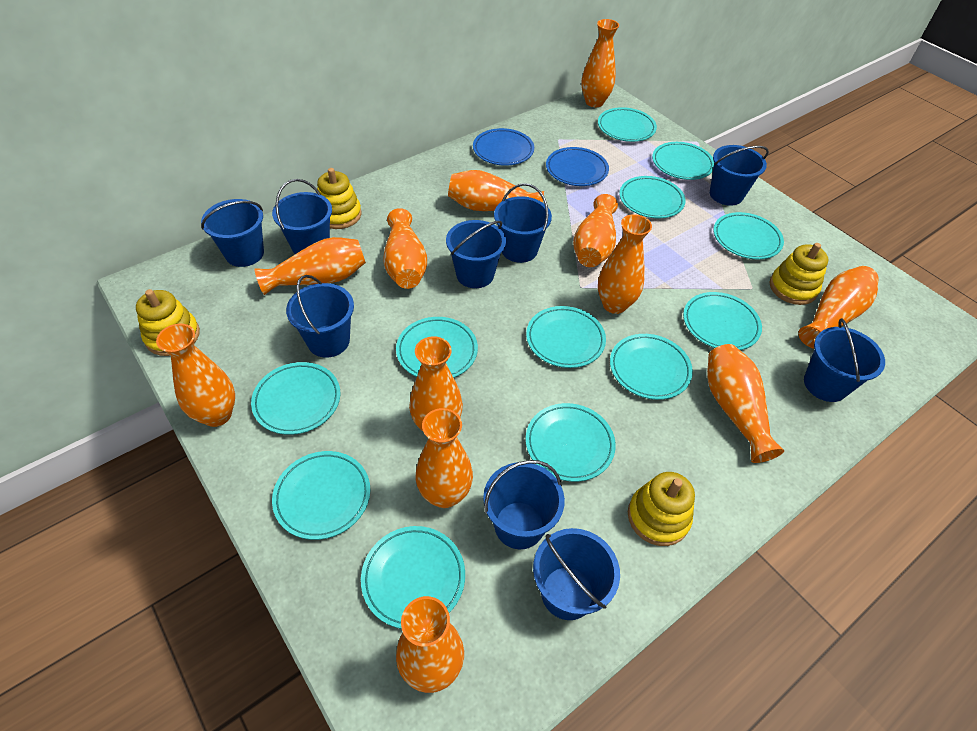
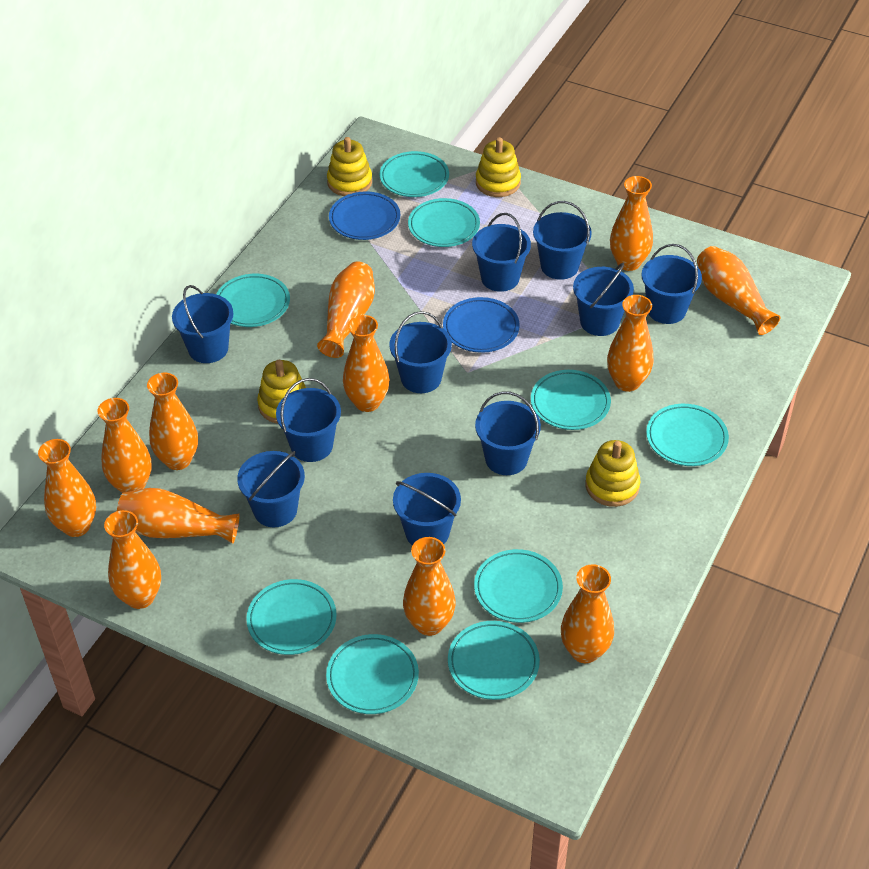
blue bucket: [201,199,264,267] [272,179,332,254] [286,275,354,358] [446,220,506,288] [483,460,565,549] [494,183,552,263] [533,528,620,620] [710,145,769,206] [804,318,885,402] = 9 -> [172,285,234,363] [237,451,305,527] [276,378,341,462] [389,311,452,393] [393,473,461,546] [472,213,531,292] [475,391,541,475] [533,201,592,280] [573,263,634,336] [641,244,702,324] = 10
turquoise plate: [251,362,340,435] [272,451,370,540] [361,526,465,629] [396,317,478,378] [526,306,606,368] [526,403,616,482] [598,107,657,142] [610,334,693,400] [619,176,686,218] [652,142,714,180] [683,292,762,350] [713,212,784,259] = 12 -> [216,274,290,327] [246,579,337,655] [326,634,419,714] [379,151,449,197] [408,198,480,247] [448,621,540,700] [474,549,563,623] [531,370,611,430] [646,404,729,466] = 9

